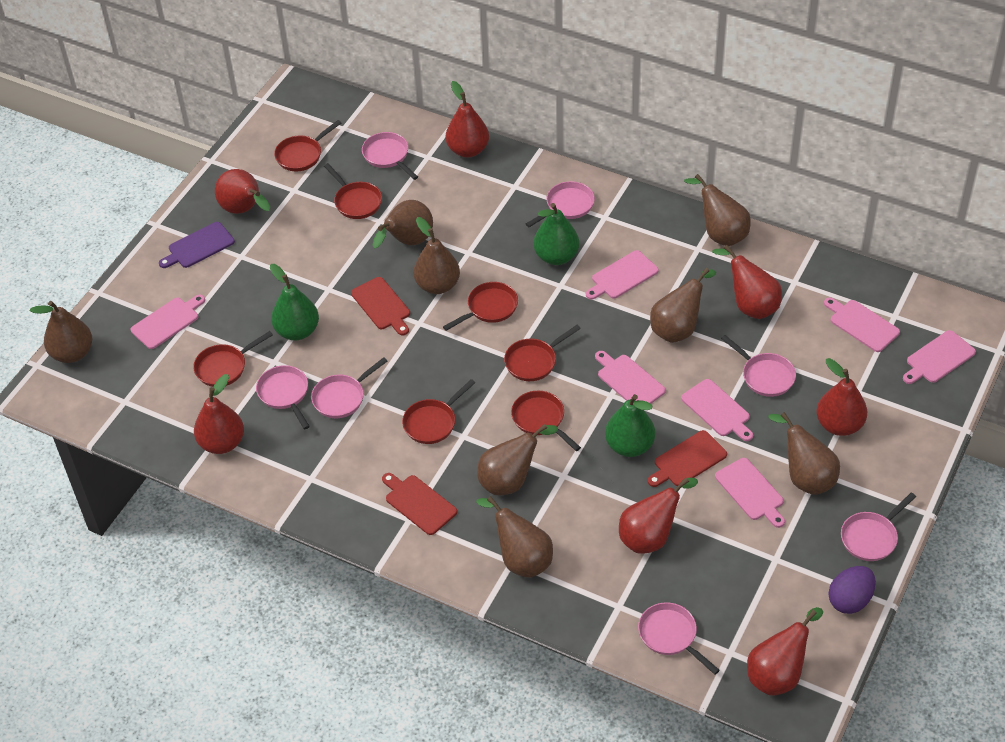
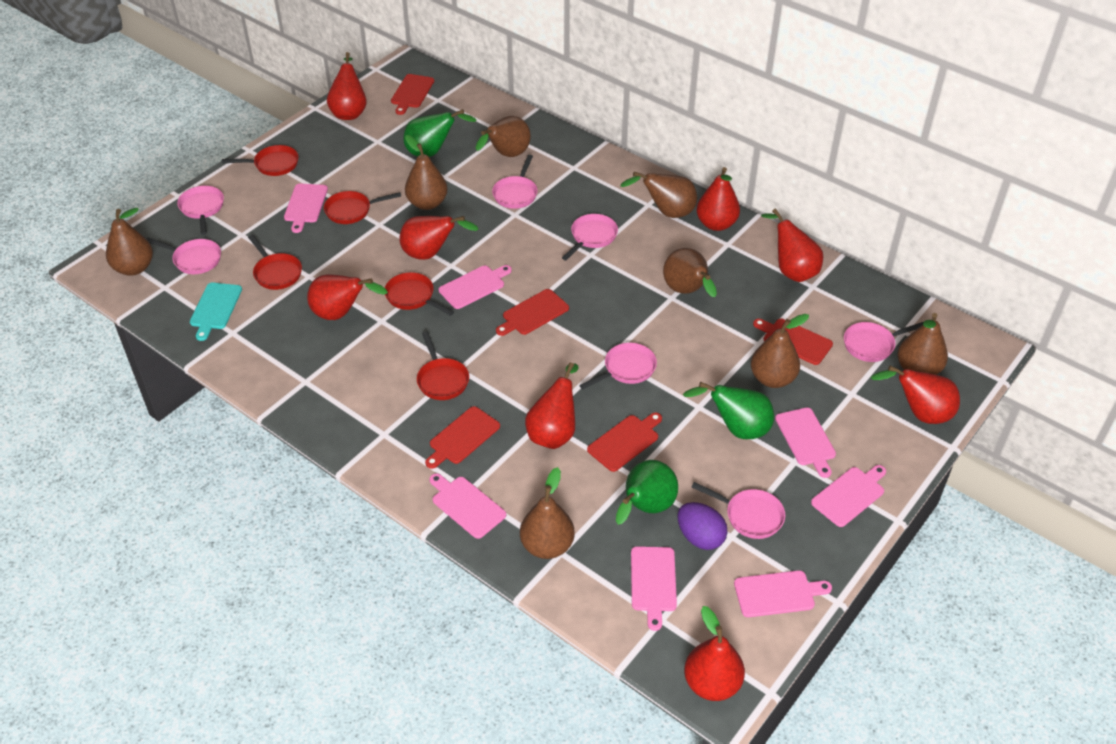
purple cutting board: [159,222,235,268] = 1 -> none = 0
red cutting board: [351,277,410,335] [382,473,457,535] [648,430,727,487] = 3 -> [391,74,434,115] [425,406,500,469] [496,289,569,336] [587,412,662,472] [753,319,833,365] = 5
red pan: [193,331,273,387] [274,120,341,171] [324,163,382,219] [402,379,475,444] [443,282,518,331] [504,325,581,381] [511,391,581,451] = 7 -> [222,145,299,176] [248,235,302,290] [324,191,401,224] [385,272,454,316] [417,332,469,400] = 5
red pear: [194,374,244,454] [215,169,270,214] [446,81,489,158] [619,477,698,554] [712,245,782,319] [747,607,823,696] [816,358,867,436] = 7 -> [307,274,388,320] [327,52,367,120] [399,216,478,260] [525,363,578,449] [684,606,745,701] [697,167,740,231] [761,209,823,282] [871,365,960,424] = 8
turquoise cutting board: none = 0 -> [190,282,242,341] = 1

